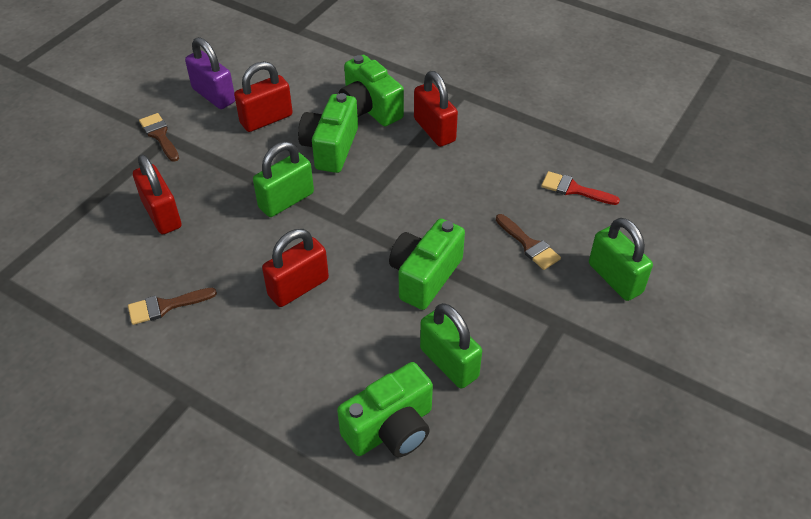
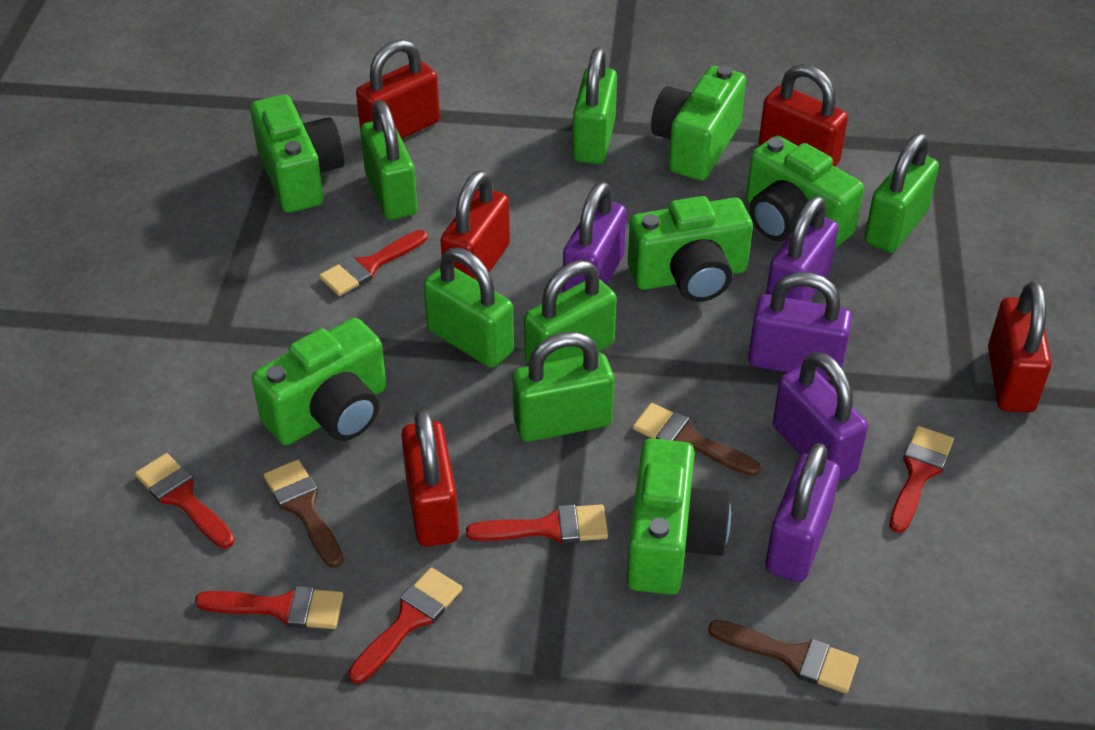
green camera: [298,93,358,173] [337,362,433,457] [339,55,404,126] [389,219,465,310] = 4 -> [250,95,345,213] [252,318,386,445] [627,438,731,595] [628,196,753,302] [651,66,746,180] [746,136,864,248] = 6
green padlock: [253,142,314,217] [420,303,482,389] [589,218,653,301] = 3 -> [360,100,418,220] [424,247,514,368] [513,331,614,442] [524,260,617,366] [572,47,617,164] [864,133,939,253] = 6
purple padlock: [185,37,235,109] = 1 -> [563,182,626,292] [748,272,852,381] [765,443,840,583] [766,196,839,302] [773,352,868,482] = 5
red brush: [541,171,620,205] = 1 -> [135,453,235,549] [195,586,343,629] [319,230,427,296] [348,567,463,684] [466,504,608,544] [889,426,954,533] = 6
red padlock: [133,154,181,234] [234,61,293,132] [262,229,329,307] [414,71,458,147] = 4 -> [356,39,440,139] [401,408,459,547] [441,170,510,280] [759,64,848,166] [988,281,1052,412] = 5

